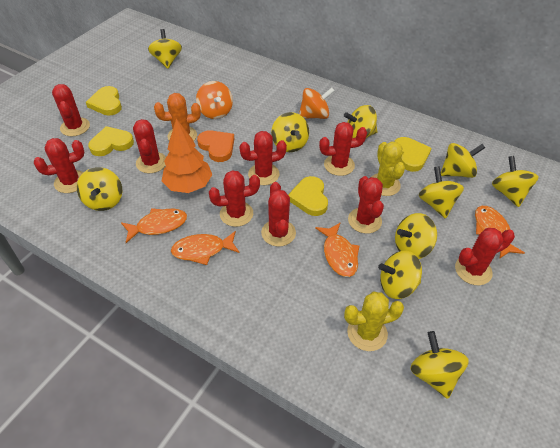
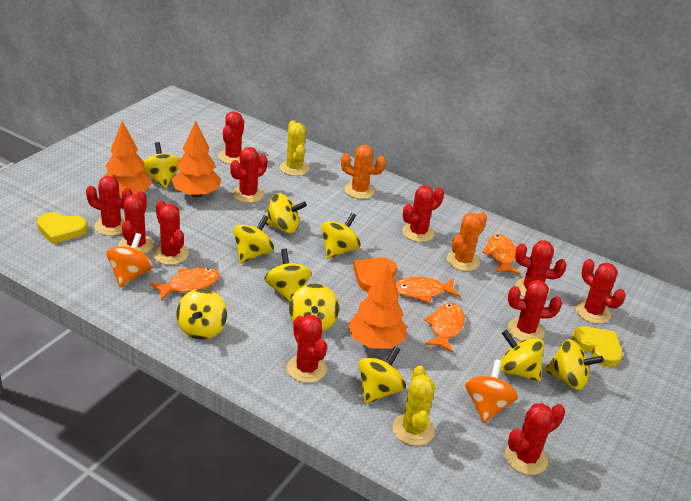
orange cactus: [154,93,201,141] = 1 -> [341,145,386,199] [447,212,487,271] = 2
orange tree: [162,118,212,193] = 1 -> [104,121,152,195] [172,121,221,197] [348,264,407,349] = 3
red cactus: [34,138,84,193] [52,84,90,136] [133,119,166,173] [209,170,260,227] [240,131,287,185] [261,182,296,247] [319,122,367,176] [348,176,384,234] [455,228,515,285] = 9 -> [86,176,133,236] [119,191,154,254] [153,200,189,265] [218,111,244,164] [230,147,268,203] [287,315,327,383] [402,185,444,242] [505,403,565,475] [508,280,562,341] [515,241,566,297] [575,259,626,324] = 11
yellow heart: [86,86,122,115] [88,126,134,156] [288,176,328,216] [394,137,432,172] = 4 -> [37,212,88,244] [571,326,623,367] = 2

